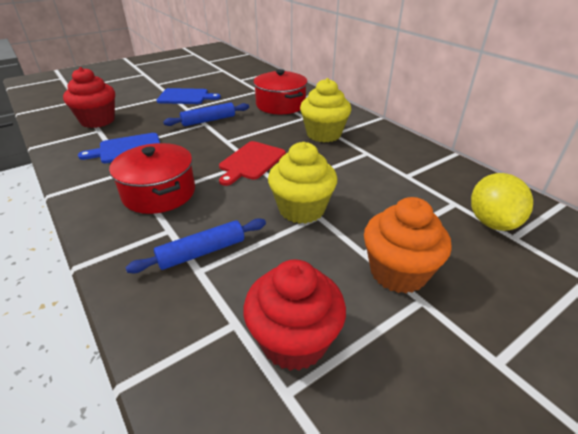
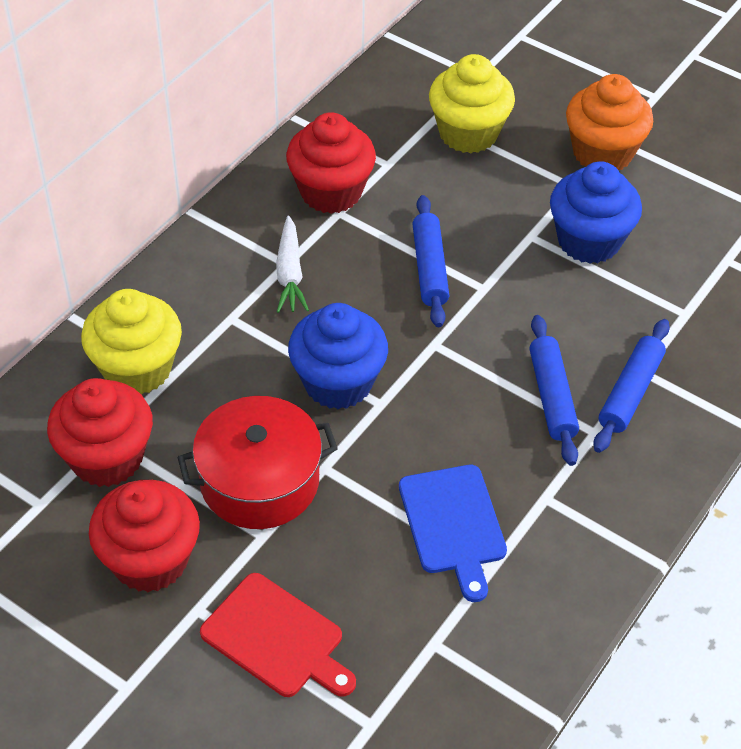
blue cupcake: none = 0 -> [288,303,388,409] [550,161,642,264] = 2
blue cutting board: [78,133,160,163] [157,88,221,104] = 2 -> [399,465,507,602] = 1
blue rolling pin: [125,218,266,273] [163,102,249,126] = 2 -> [412,195,449,327] [529,315,579,466] [593,319,670,453] = 3
red cupcake: [63,67,115,128] [243,259,346,371] = 2 -> [47,378,153,487] [89,480,200,592] [286,112,376,214] = 3
red pot: [109,143,195,214] [253,69,308,114] = 2 -> [178,396,338,529] = 1
white carrot: none = 0 -> [276,215,309,313] = 1
yellow lemon: [471,173,533,231] = 1 -> none = 0

